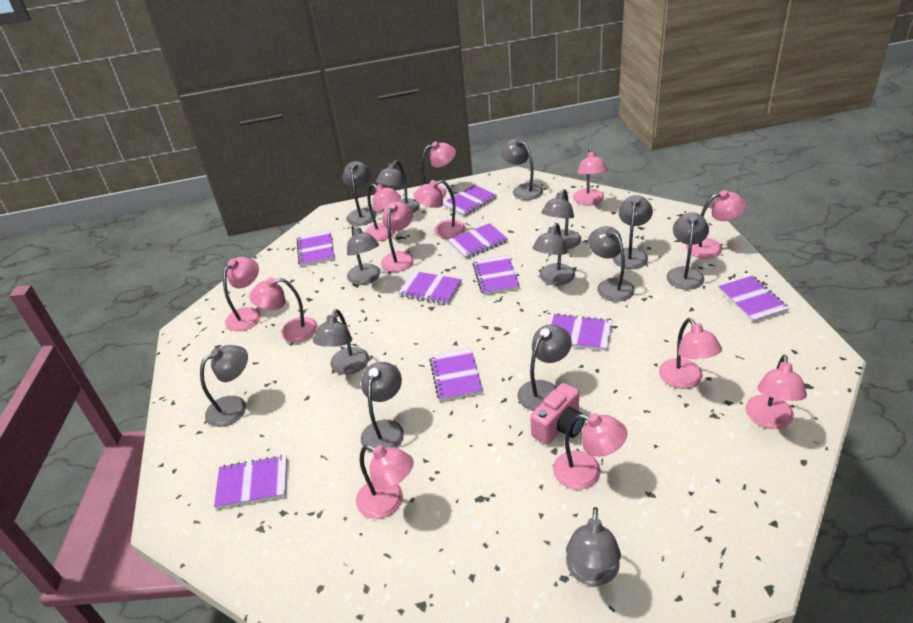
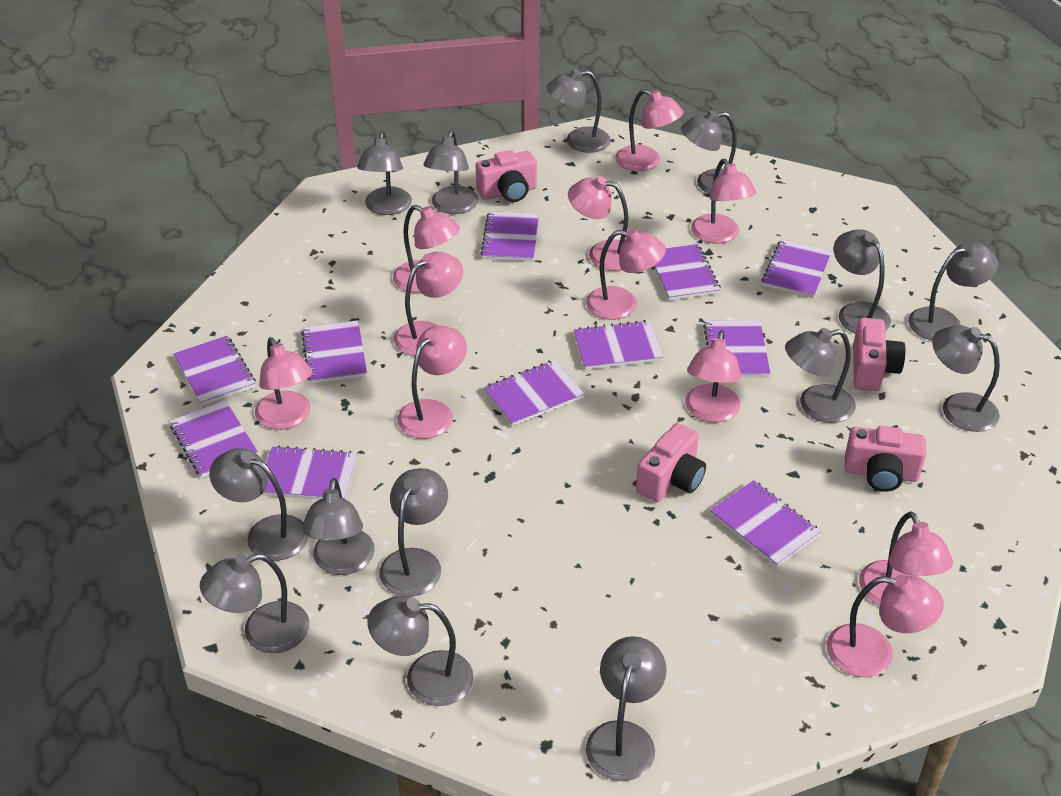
pink camera: [530,383,585,444] = 1 -> [476,150,537,202] [636,423,706,502] [845,426,926,492] [853,318,905,391] = 4
pink lamp: [223,257,261,331] [249,278,318,342] [356,445,414,519] [365,184,401,241] [381,201,414,272] [413,180,466,238] [421,142,456,198] [553,413,628,489] [573,148,608,206] [659,318,722,389] [686,190,747,259] [746,355,807,429] = 12 -> [255,337,313,430] [393,205,460,293] [394,252,463,356] [397,326,467,439] [568,176,629,271] [586,228,666,320] [615,89,684,171] [685,330,741,423] [691,159,756,244] [827,575,944,677] [859,511,953,606] = 11
purple notebook: [214,455,287,509] [296,231,334,266] [399,271,462,305] [429,348,483,401] [443,185,497,217] [448,223,508,259] [473,255,520,295] [551,314,612,351] [718,276,790,323] = 9 -> [170,400,258,478] [173,336,256,406] [261,446,357,500] [301,320,367,384] [480,211,539,261] [484,360,584,426] [574,320,664,370] [654,244,721,300] [703,320,771,377] [710,480,821,567] [761,239,832,298] = 11

